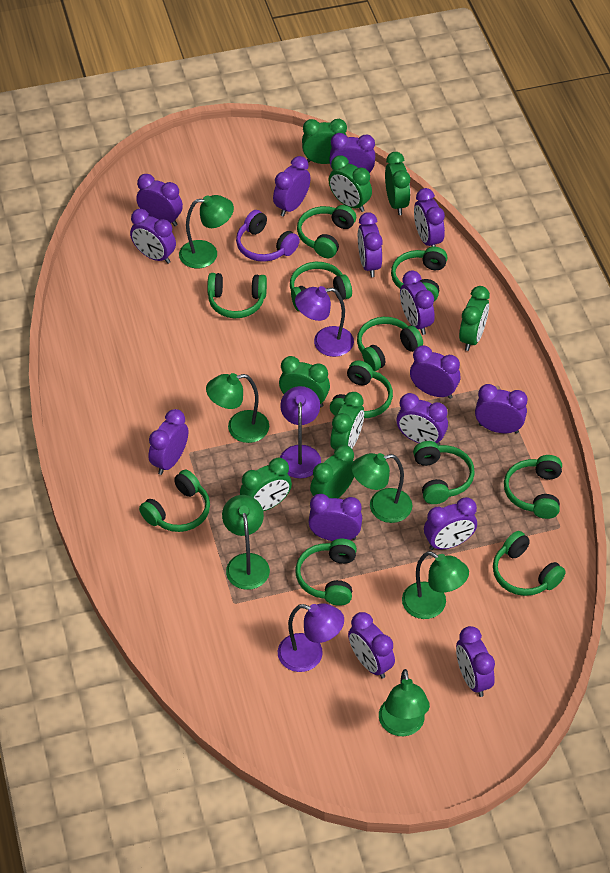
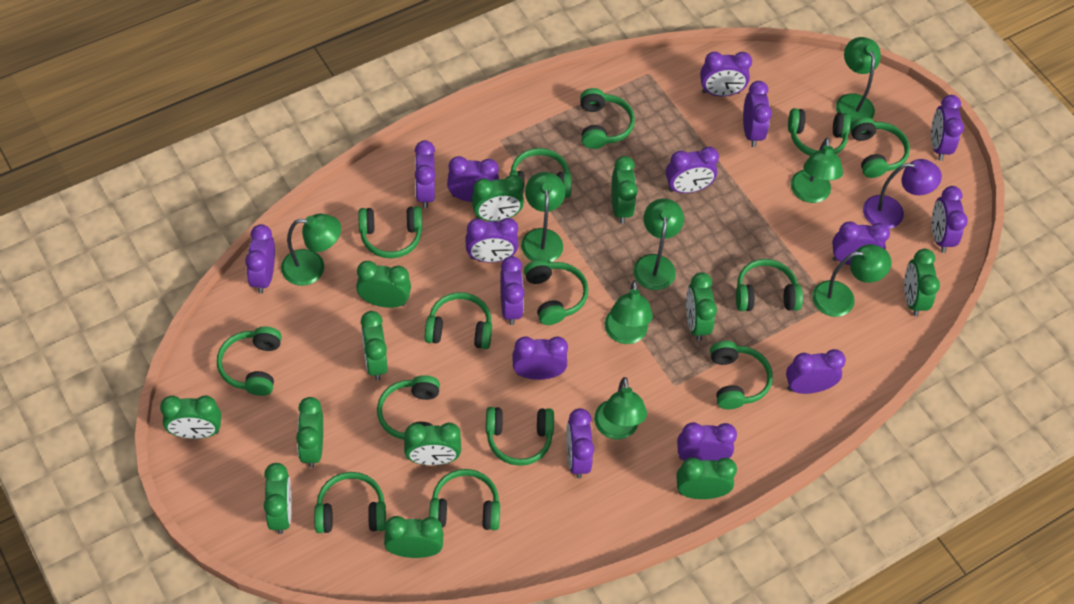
green clock: [240,457,292,511] [279,356,330,407] [302,119,347,164] [310,445,354,498] [329,155,372,212] [330,392,364,450] [385,152,410,215] [459,286,490,351] = 8 -> [160,395,221,439] [264,463,292,534] [296,397,323,468] [356,261,411,308] [361,311,388,380] [384,516,443,558] [404,423,461,465] [471,175,524,221] [611,156,638,224] [676,457,737,499] [686,272,717,341] [904,249,940,316] = 12
green headphones: [139,470,210,532] [207,273,267,318] [290,262,352,311] [295,539,357,606] [297,205,356,258] [330,360,393,418] [357,317,423,371] [391,247,448,301] [413,441,475,504] [493,531,566,596] [504,455,562,519] = 11 -> [217,326,282,396] [314,472,386,533] [358,206,422,258] [377,375,440,440] [425,292,492,349] [429,469,500,530] [486,407,554,466] [510,148,572,198] [524,259,588,325] [580,88,635,149] [710,341,773,409] [736,259,803,311] [788,108,851,156] [850,117,910,178] = 14
green lamp: [179,195,234,268] [206,373,269,443] [222,495,270,590] [351,453,412,523] [379,669,430,736] [402,551,469,619] = 6 -> [281,214,341,286] [521,172,565,263] [594,377,647,440] [605,280,653,344] [633,198,684,290] [791,138,843,203] [812,244,892,317] [836,37,881,123] = 8
purple headphones: [236,210,300,262] = 1 -> none = 0
purple lamp: [278,603,344,672] [280,386,321,478] [295,286,354,357] = 3 -> [863,159,942,229] = 1

